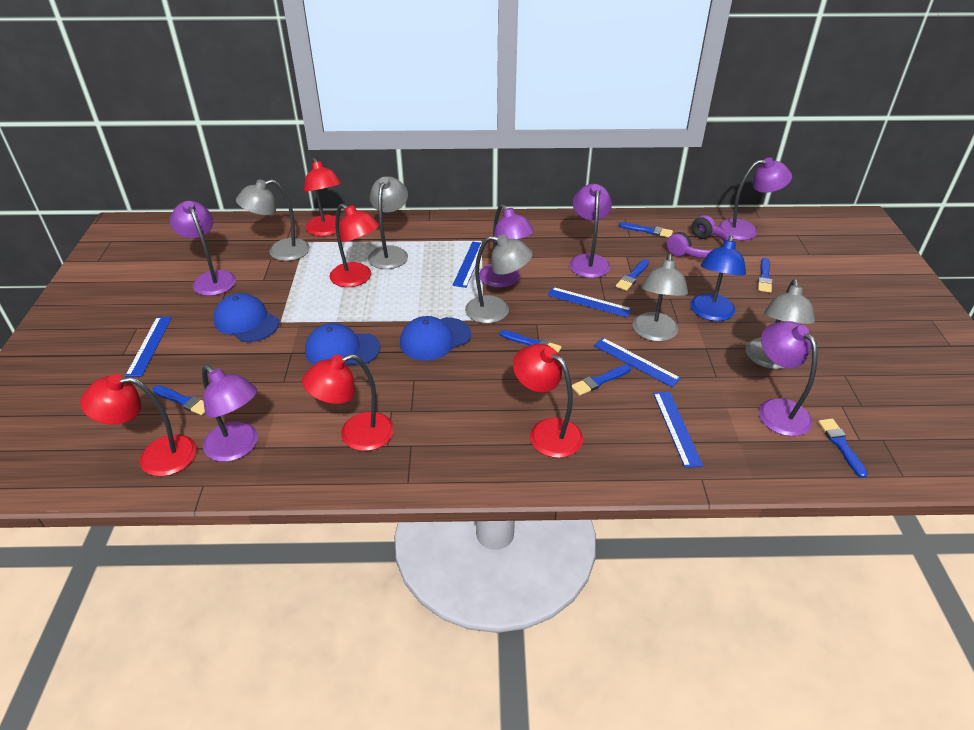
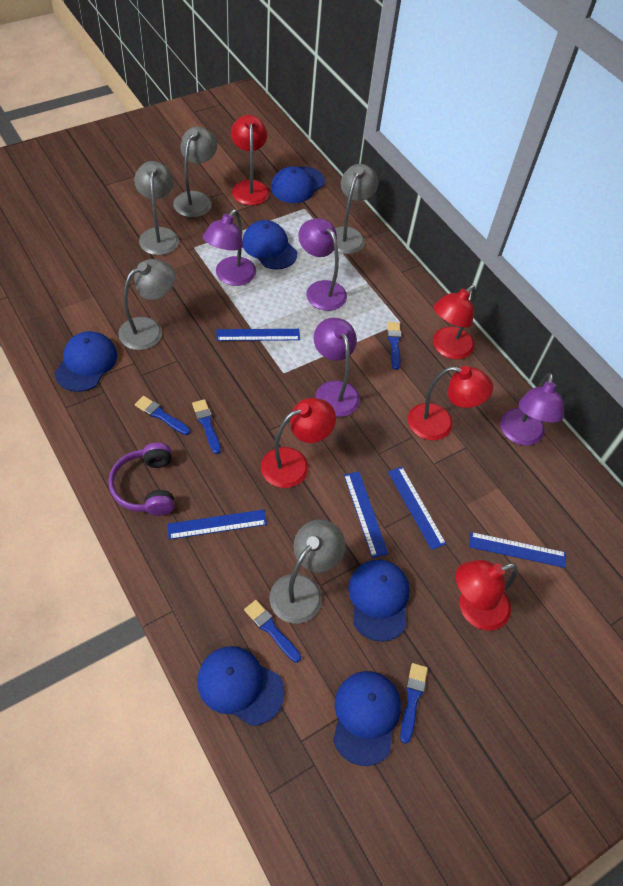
blue brush: [152,385,205,415] [500,330,561,353] [572,365,631,395] [616,259,649,291] [619,222,673,238] [758,258,772,293] [818,419,868,478] = 7 -> [135,396,190,435] [192,399,221,454] [244,600,301,662] [387,322,401,370] [400,663,428,744] = 5
blue cap: [213,293,279,342] [305,323,380,365] [400,316,471,361] = 3 -> [55,331,117,392] [197,646,285,726] [242,220,297,270] [271,166,325,203] [333,671,401,766] [348,560,410,642] = 6
blue lamp: [691,235,746,321] = 1 -> none = 0
purple lamp: [170,201,236,296] [202,365,258,462] [479,204,535,288] [569,184,612,278] [718,157,792,240] [759,321,818,436] = 6 -> [203,209,256,286] [299,218,347,311] [314,318,360,417] [500,373,564,446] = 4

